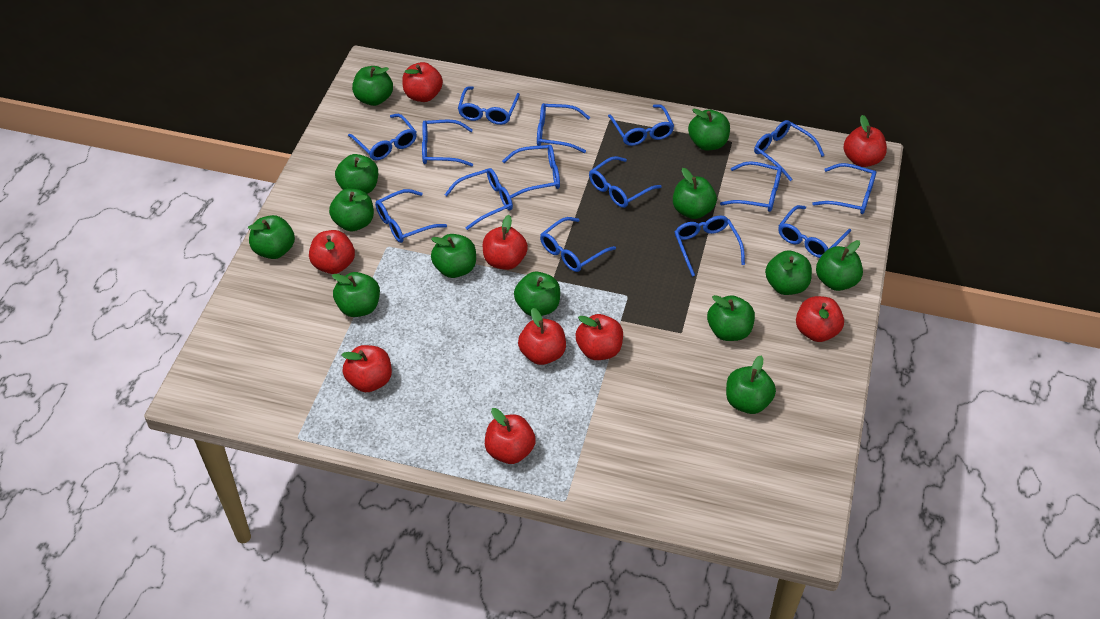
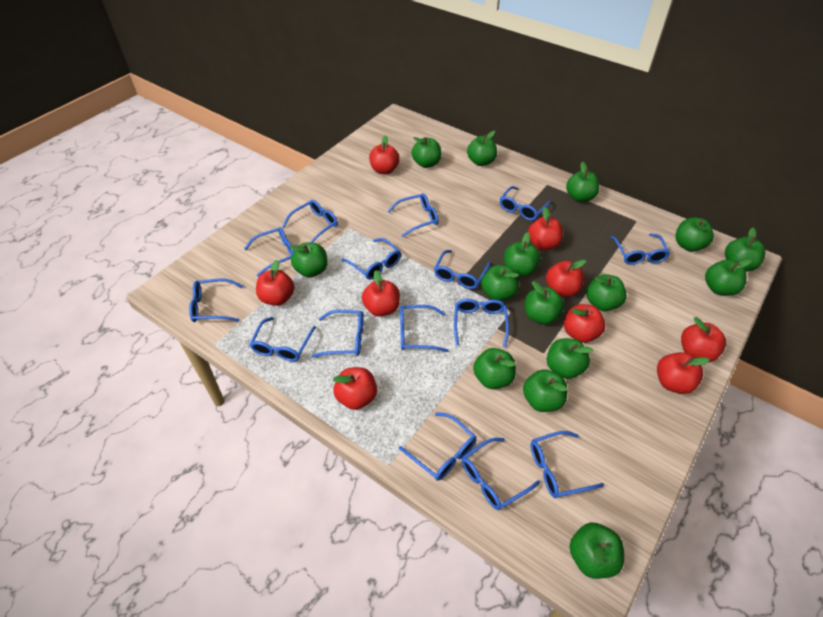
green apple: [248,215,295,259] [329,189,374,231] [332,272,380,317] [335,154,378,194] [352,66,393,106] [431,234,476,278] [514,272,560,316] [673,168,717,219] [688,108,730,150] [707,295,755,341] [726,356,776,414] [765,250,812,295] [816,240,863,291] = 13 -> [290,242,328,278] [411,137,441,168] [467,131,497,166] [473,348,516,389] [481,265,519,301] [504,232,540,277] [523,369,567,412] [525,281,564,324] [547,338,593,379] [566,162,599,202] [570,522,624,579] [587,274,627,311] [675,217,714,252] [705,259,752,296] [725,228,765,272] = 15

